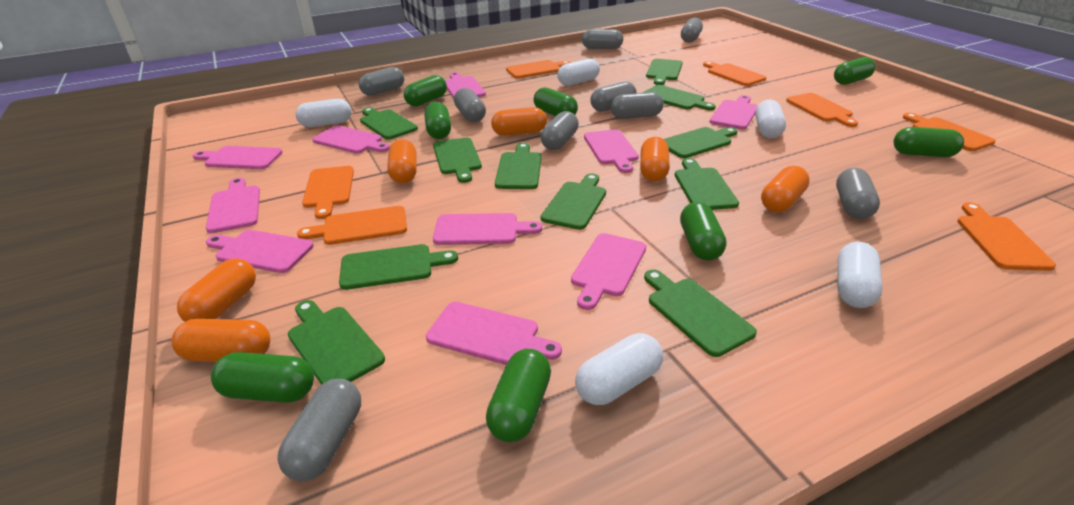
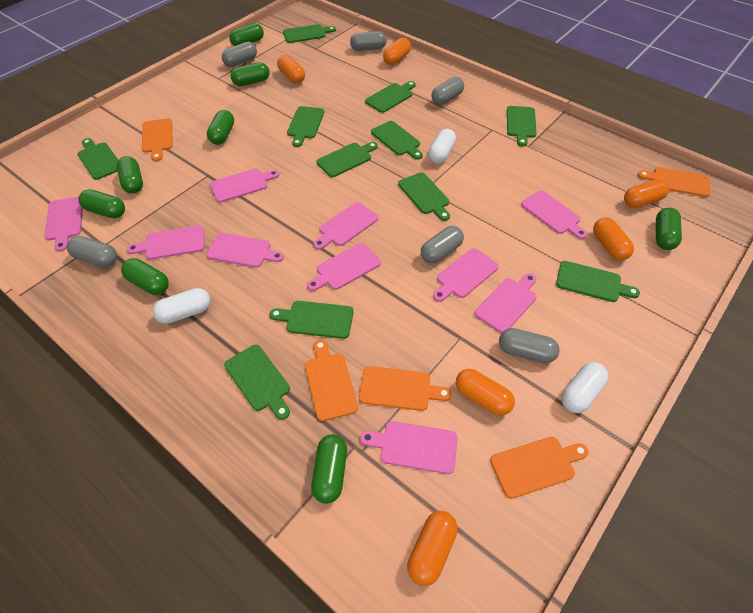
grey capsule: [277,379,361,482] [359,67,404,96] [454,88,486,122] [541,111,579,150] [582,29,623,49] [590,82,637,112] [611,92,664,119] [681,18,703,43] [836,168,880,219] = 9 -> [67,236,117,267] [222,42,257,67] [350,31,387,51] [421,226,464,263] [432,77,464,105] [499,328,560,363] = 6
orange cutting board: [297,206,407,245] [302,166,354,219] [506,60,571,78] [703,61,766,86] [786,93,858,127] [903,113,996,151] [957,202,1056,271] = 7 -> [142,119,172,161] [305,339,358,421] [359,366,452,411] [490,437,588,499] [637,167,711,197] = 5
white capsule: [295,99,351,127] [557,59,600,86] [575,333,663,405] [755,99,786,138] [837,242,883,308] = 5 -> [153,288,211,324] [428,129,456,164] [561,362,608,413] = 3

